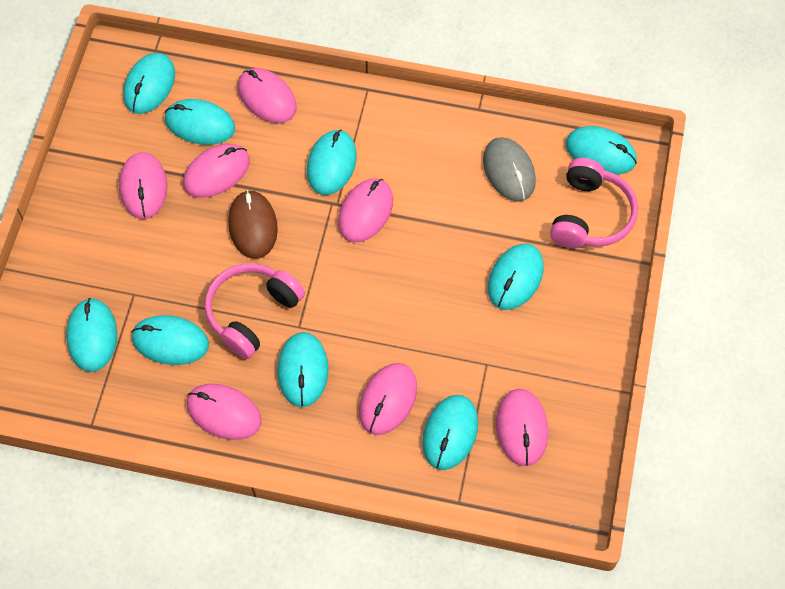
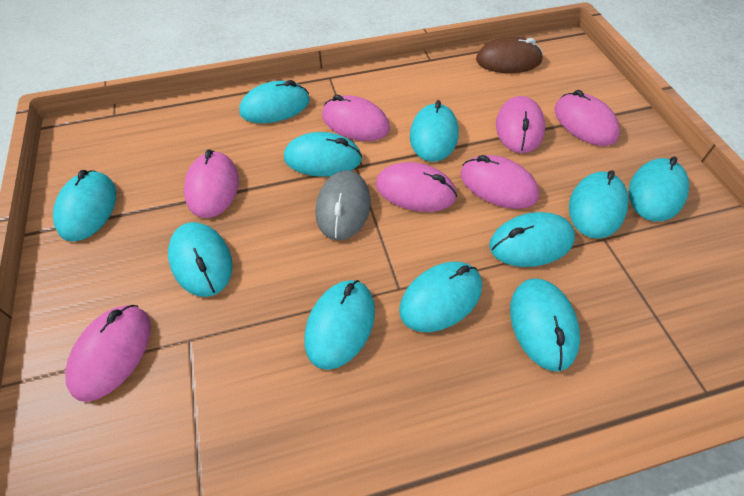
pink headphones: [205,263,305,359] [550,158,638,248] = 2 -> none = 0
turquoise mouse: [66,298,117,372] [123,53,175,114] [131,315,209,365] [165,99,235,145] [277,332,329,407] [307,129,357,195] [422,395,478,470] [488,244,544,310] [565,126,637,175] = 9 -> [53,170,116,241] [168,222,233,297] [239,80,310,123] [284,132,362,177] [305,280,375,370] [399,262,482,332] [410,100,459,162] [489,212,575,267] [510,278,580,372] [569,170,628,239] [629,157,689,221] = 11

